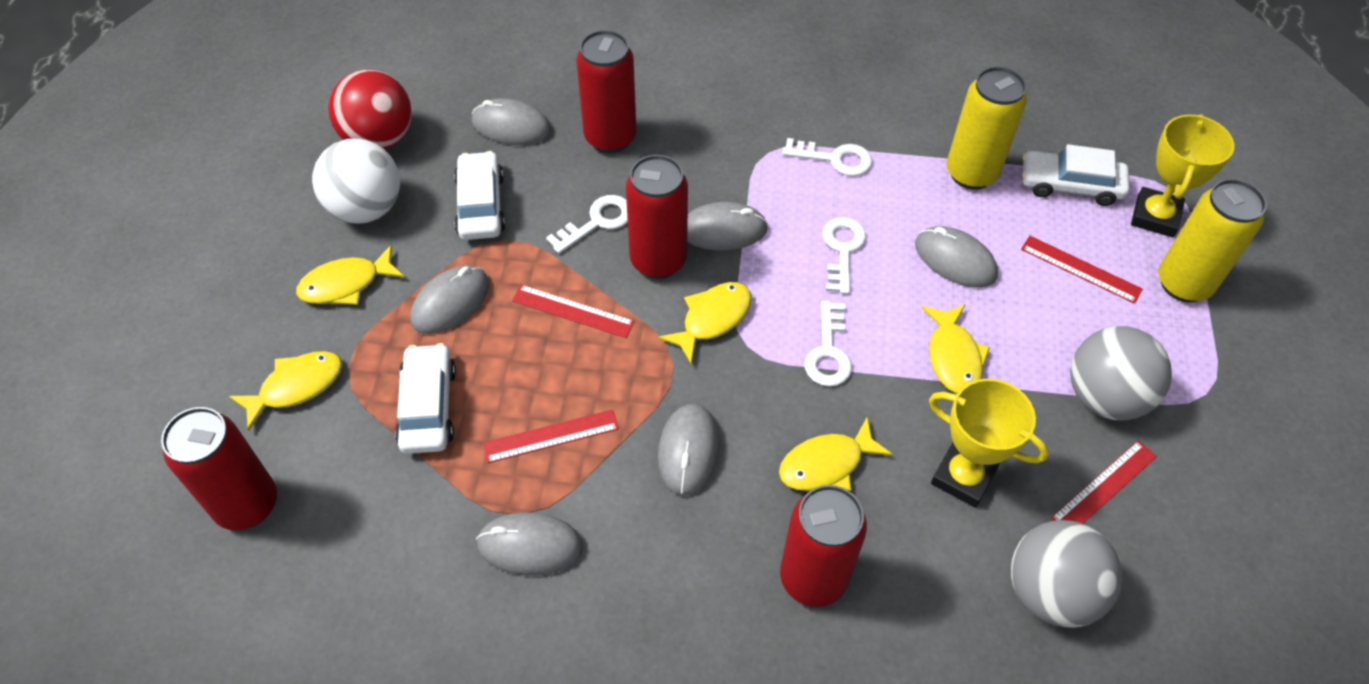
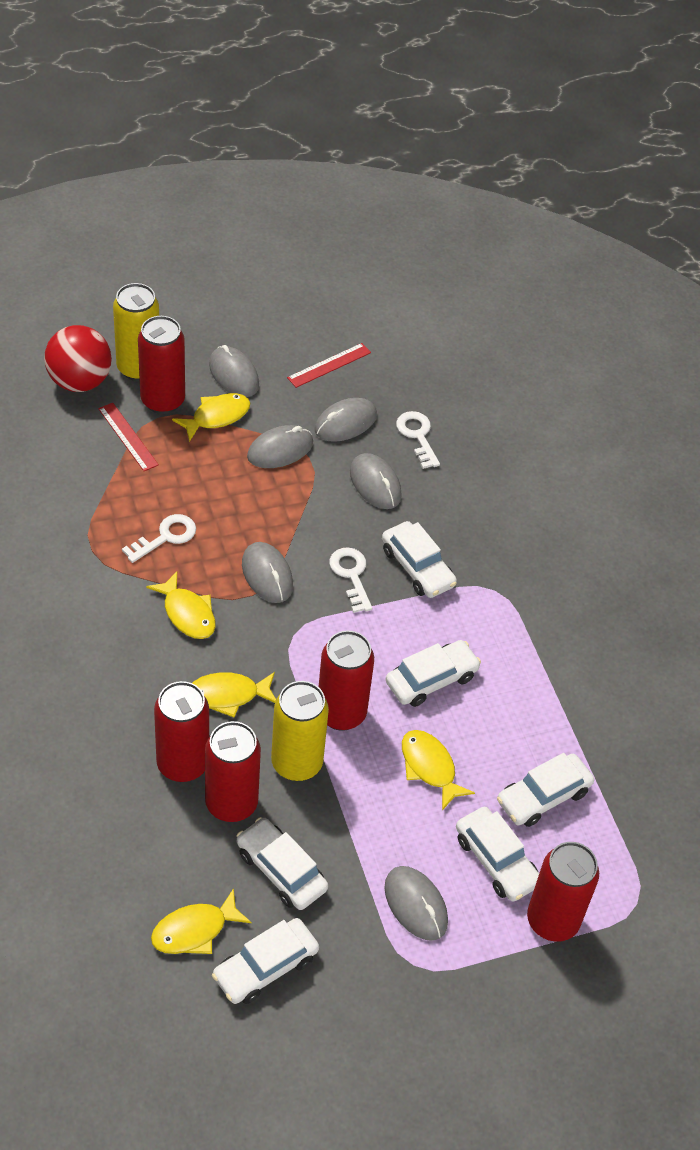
grey ball: [1011,520,1123,628] [1070,326,1172,421] = 2 -> none = 0
red can: [161,407,277,530] [577,30,637,153] [626,155,688,279] [780,485,867,607] = 4 -> [138,316,185,414] [154,681,209,782] [205,721,261,822] [319,630,374,731] [527,842,599,942] = 5
red ruler: [483,409,619,463] [512,285,635,338] [1021,236,1143,304] [1050,441,1157,523] = 4 -> [98,403,159,471] [287,343,371,388] = 2
white ball: [312,139,400,224] = 1 -> none = 0
white car: [395,343,456,454] [454,151,506,240] [1022,144,1129,206] = 3 -> [212,918,319,1004] [237,817,328,910] [382,521,457,598] [386,640,481,707] [456,807,539,902] [497,753,594,827] = 6
white key: [546,195,628,254] [782,138,873,176] [805,301,852,386] [823,217,866,294] = 4 -> [122,514,196,563] [329,547,372,613] [396,411,440,469] = 3
yellow trophy: [929,379,1049,508] [1131,114,1234,238] = 2 -> none = 0

